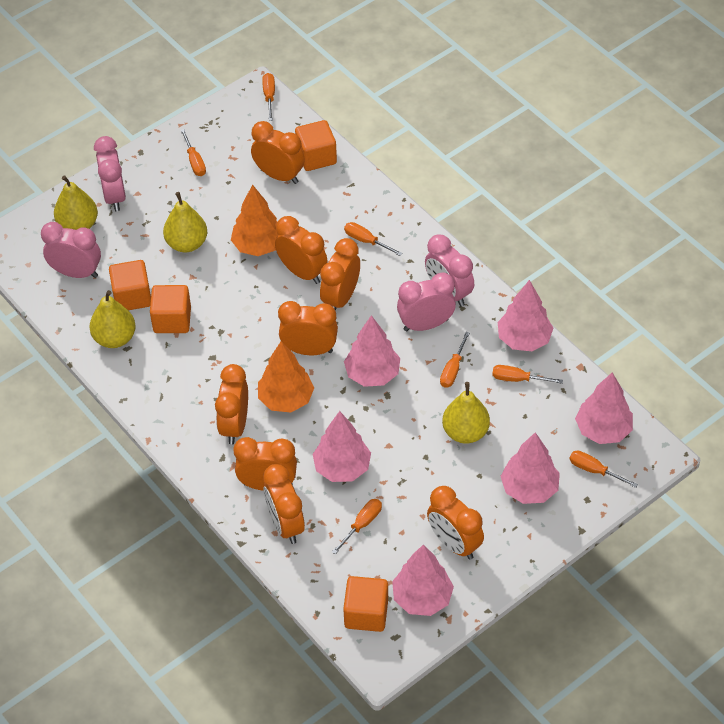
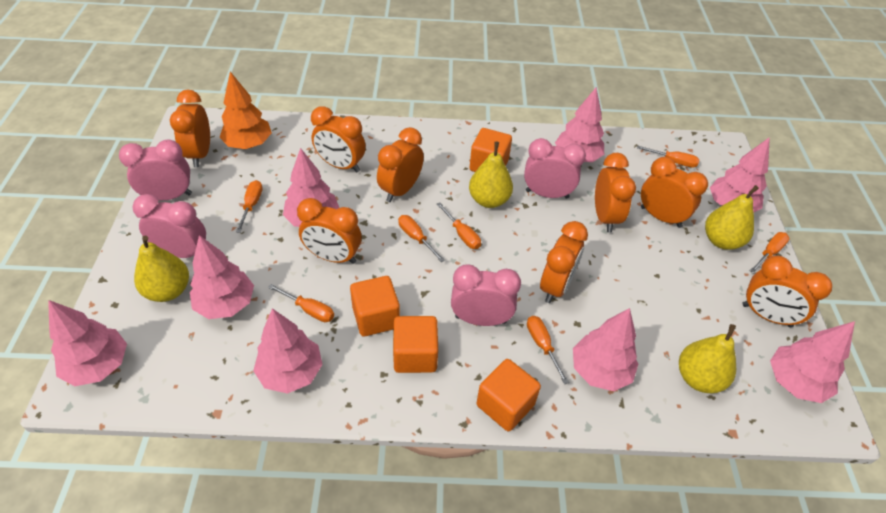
orange tree: [231,185,278,256] [258,341,314,412] = 2 -> [220,72,272,149] = 1
pink tree: [312,411,371,482] [344,315,400,387] [392,545,454,616] [498,280,553,351] [501,432,560,504] [575,372,633,444] = 6 -> [48,300,127,386] [190,235,254,319] [253,308,323,394] [283,148,339,227] [555,88,604,162] [573,308,638,391] [710,137,770,212] [770,321,855,403] = 8

